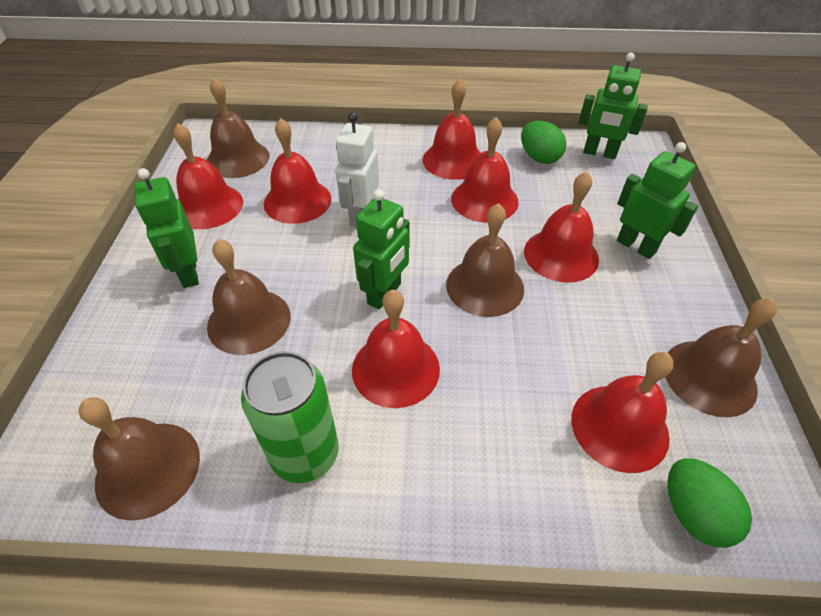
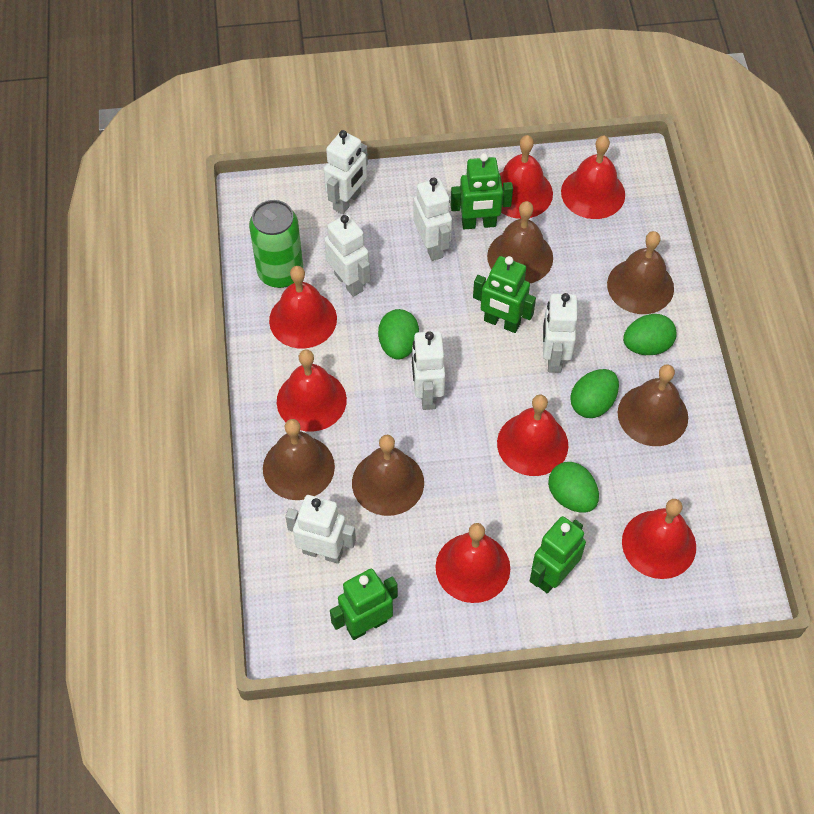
green egg: [521,121,566,164] [668,458,752,548] = 2 -> [378,309,419,359] [548,462,599,513] [570,369,619,418] [623,314,676,355] = 4
white robot: [335,112,379,227] = 1 -> [285,495,356,564] [324,130,368,214] [324,214,371,297] [412,331,445,410] [413,177,452,261] [543,293,577,373] = 6

